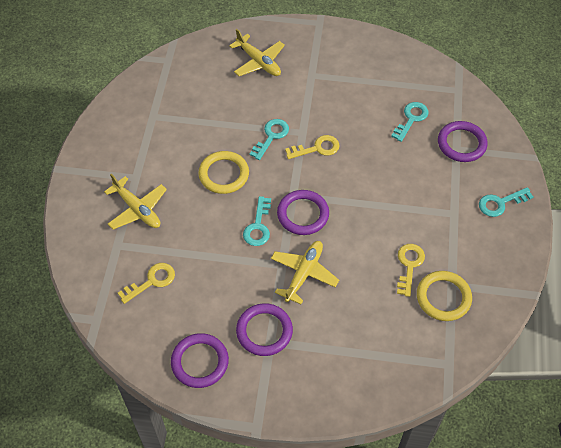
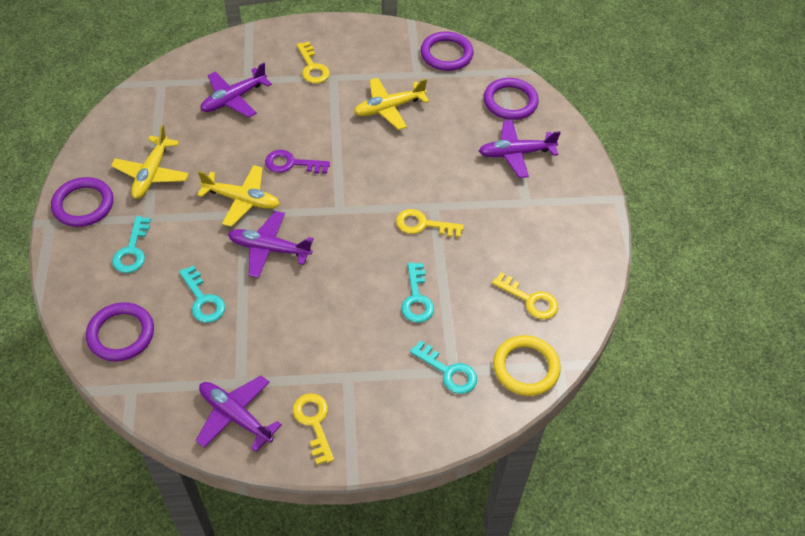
purple key: none = 0 -> [265,150,330,174] = 1
purple plane: none = 0 -> [196,376,282,452] [200,63,272,117] [228,211,314,278] [479,120,561,178] = 4
yellow key: [118,263,175,304] [285,135,340,159] [397,244,425,297] = 3 -> [293,393,334,465] [297,42,330,84] [396,209,464,238] [492,273,558,319] = 4
yellow ring: [198,151,249,194] [417,271,472,321] = 2 -> [493,335,561,396] = 1

